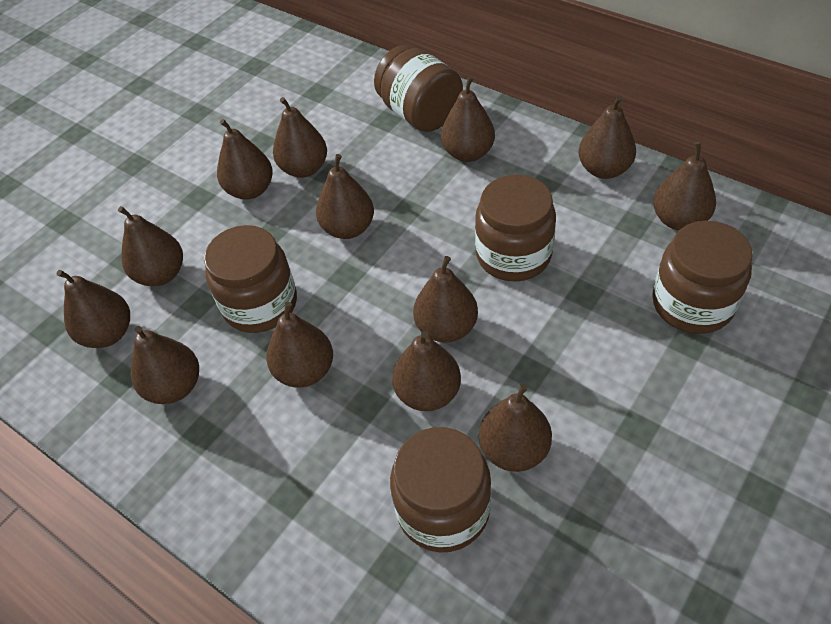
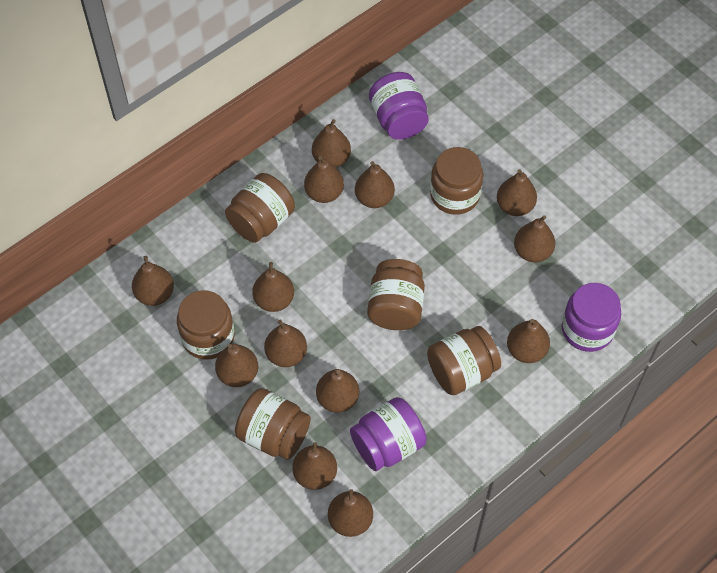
brown jar: [204,225,297,333] [374,45,463,132] [390,427,491,552] [475,175,556,282] [652,221,753,334] = 5 -> [177,290,235,360] [225,173,295,243] [235,388,311,460] [367,259,425,330] [427,326,501,395] [430,147,483,215] = 6
purple jar: none = 0 -> [350,397,427,471] [369,72,429,140] [562,283,621,352] = 3

